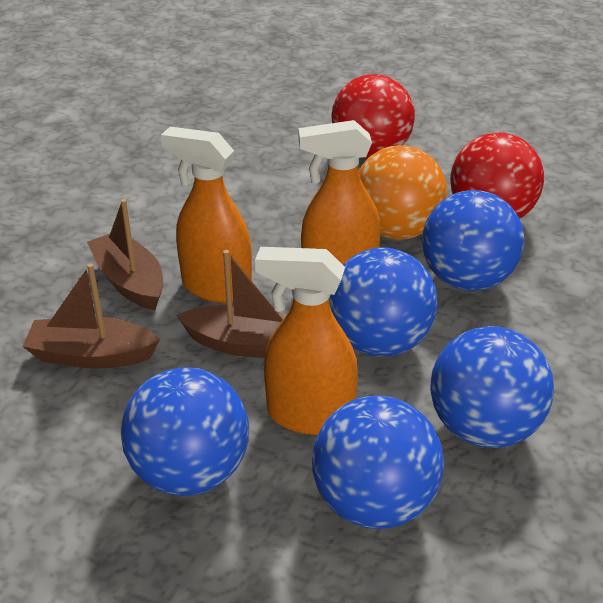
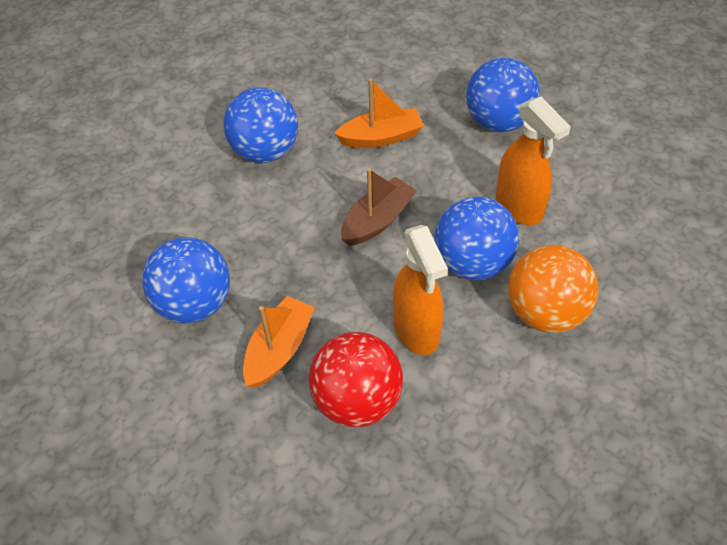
blue ball: [121,367,249,496] [312,395,444,529] [329,247,438,357] [422,190,524,291] [430,326,554,448] = 5 -> [142,237,230,323] [224,87,298,163] [434,197,519,280] [466,58,540,132] = 4
brown boat: [22,263,160,369] [87,199,164,310] [176,250,287,358] = 3 -> [341,168,417,246] = 1
orange boat: none = 0 -> [243,296,315,388] [334,78,423,148] = 2
orange spray bottle: [161,127,252,303] [255,247,358,435] [298,120,380,265] = 3 -> [393,225,448,355] [496,97,571,225] = 2
red ball: [331,74,415,159] [450,133,544,218] = 2 -> [309,332,403,427] = 1

